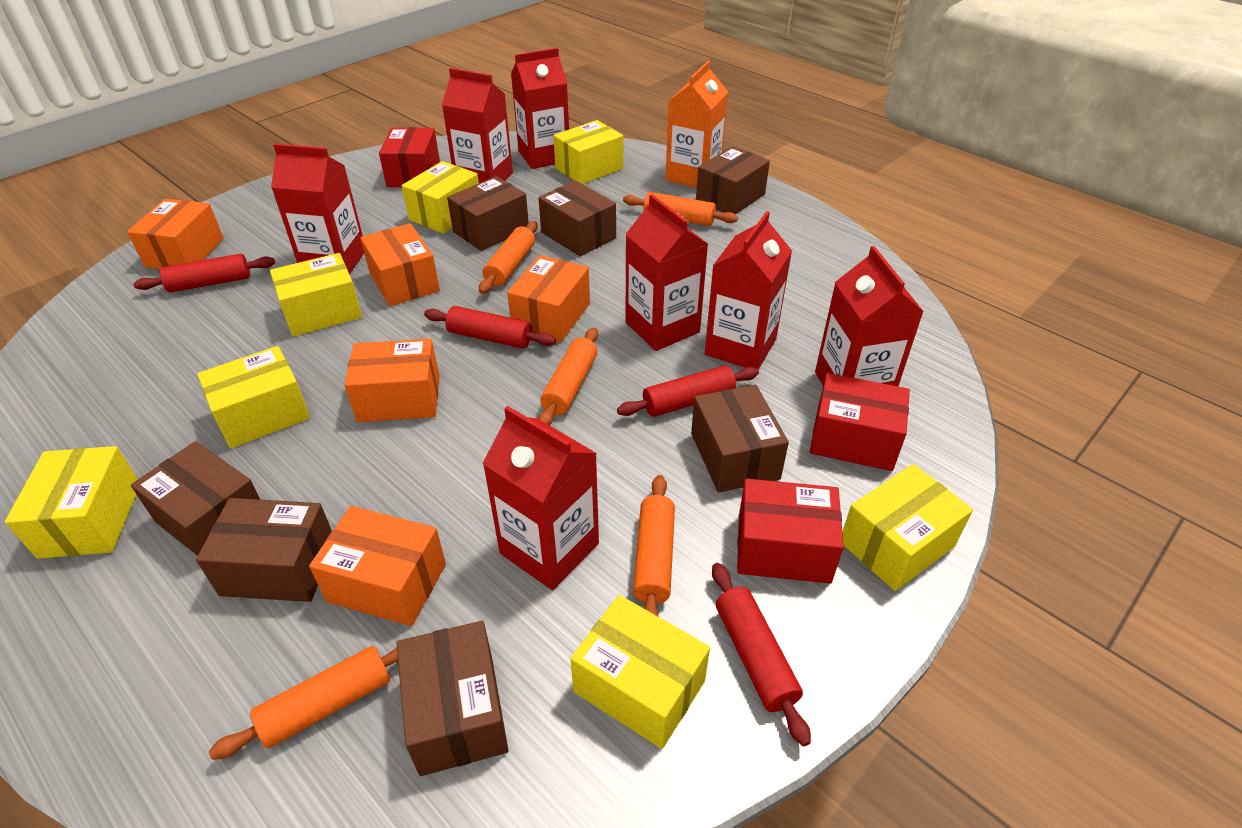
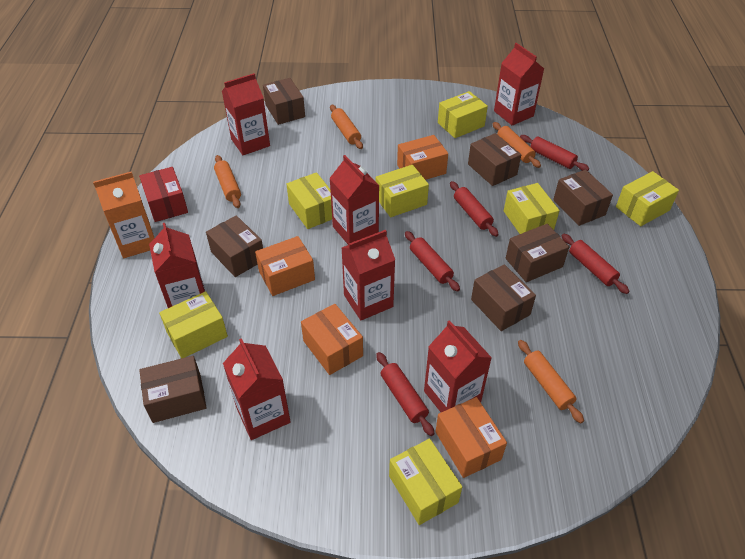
orange box: [127,199,224,269] [309,506,446,626] [344,339,440,422] [360,223,440,306] [507,255,590,342] = 5 -> [255,236,315,296] [301,304,363,375] [397,135,448,180] [435,397,507,478] = 4
orange rolling pin: [209,646,398,760] [479,221,538,294] [538,327,598,425] [623,192,738,226] [633,475,675,617] = 5 -> [214,155,241,208] [330,105,363,149] [493,122,541,168] [518,340,584,423] = 4
red box: [379,127,440,187] [737,479,844,584] [810,373,910,471] = 3 -> [139,167,188,222] = 1
red rolling pin: [134,254,275,293] [424,306,556,349] [617,365,759,417] [712,563,811,747] = 4 -> [376,352,434,436] [405,231,460,292] [450,181,499,237] [520,135,589,171] [561,234,629,294] = 5

